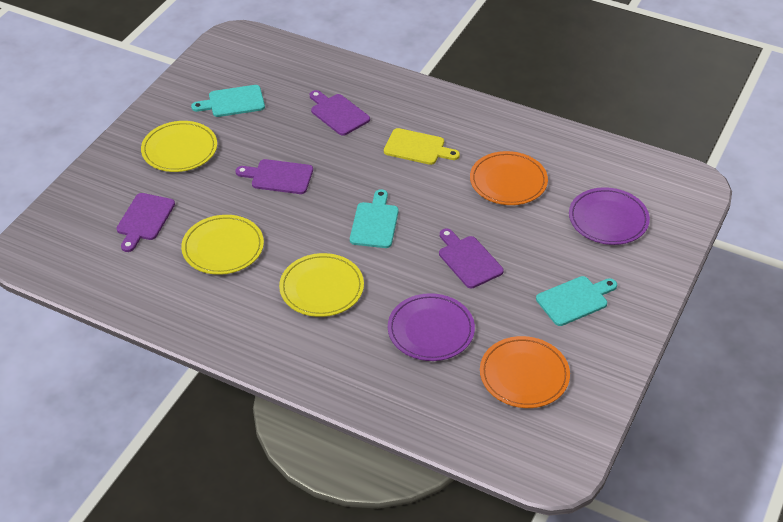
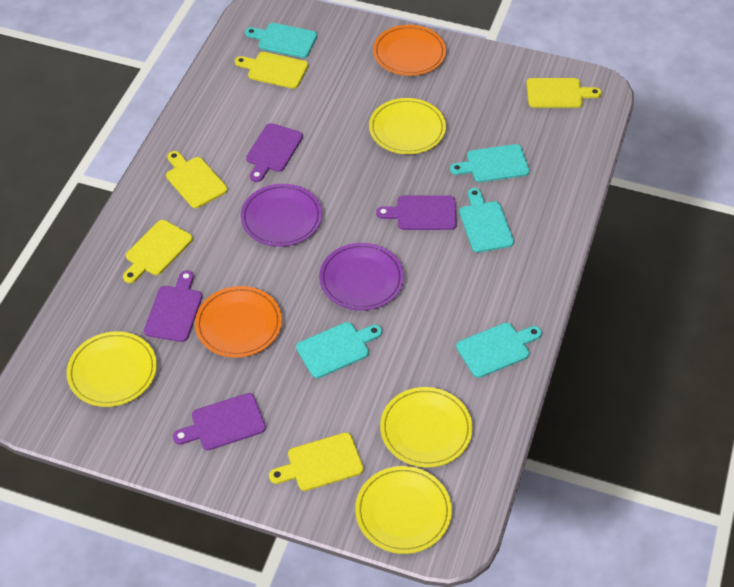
turquoise cutting board: [191,85,265,117] [350,189,399,248] [536,276,617,326] = 3 -> [245,23,317,58] [296,322,382,378] [450,144,530,182] [456,323,542,378] [459,188,514,253] = 5
yellow cutting board: [384,128,460,165] = 1 -> [123,220,193,283] [166,151,228,208] [235,52,308,89] [269,432,364,491] [526,78,602,108] = 5
yellow plate: [141,121,217,172] [181,215,264,275] [279,253,364,317] = 3 -> [67,331,157,407] [355,466,452,554] [369,98,446,154] [380,387,473,467] = 4

